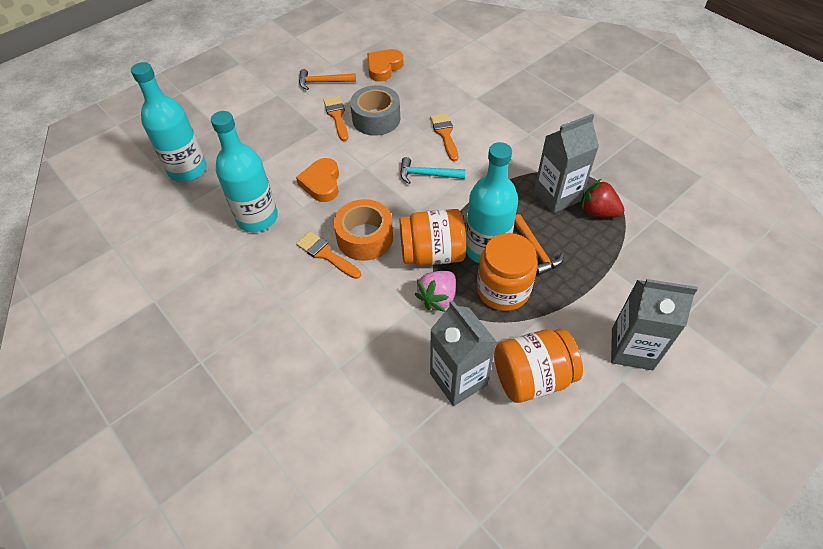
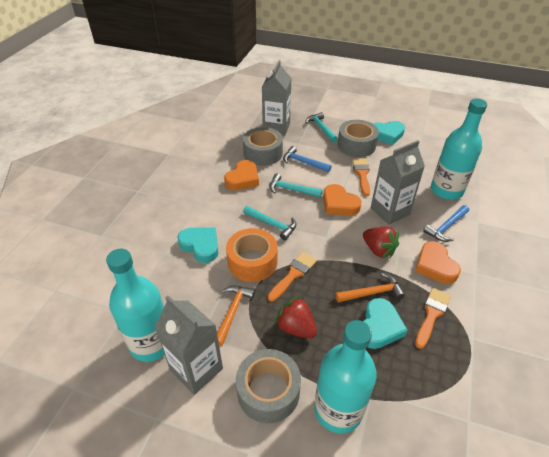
blue hammer: none = 0 -> [283,146,332,172] [423,205,469,242] = 2
grey tape: [350,85,400,136] = 1 -> [236,349,301,423] [243,127,283,166] [338,120,379,157] = 3
orange heart: [296,158,339,202] [367,49,403,82] = 2 -> [224,160,259,190] [323,184,362,216] [415,241,461,284] = 3
orange jar: [400,209,466,266] [477,233,538,311] [494,329,583,403] = 3 -> none = 0
pink strawberry: [414,271,456,312] = 1 -> none = 0
red strawberry: [581,179,624,217] = 1 -> [275,296,317,339] [363,226,399,259] = 2
turquoise hammer: [400,157,466,184] = 1 -> [243,206,296,240] [269,173,322,197] [305,112,338,143] = 3
turquoise heart: none = 0 -> [177,227,219,263] [363,298,408,349] [373,121,405,145] = 3

